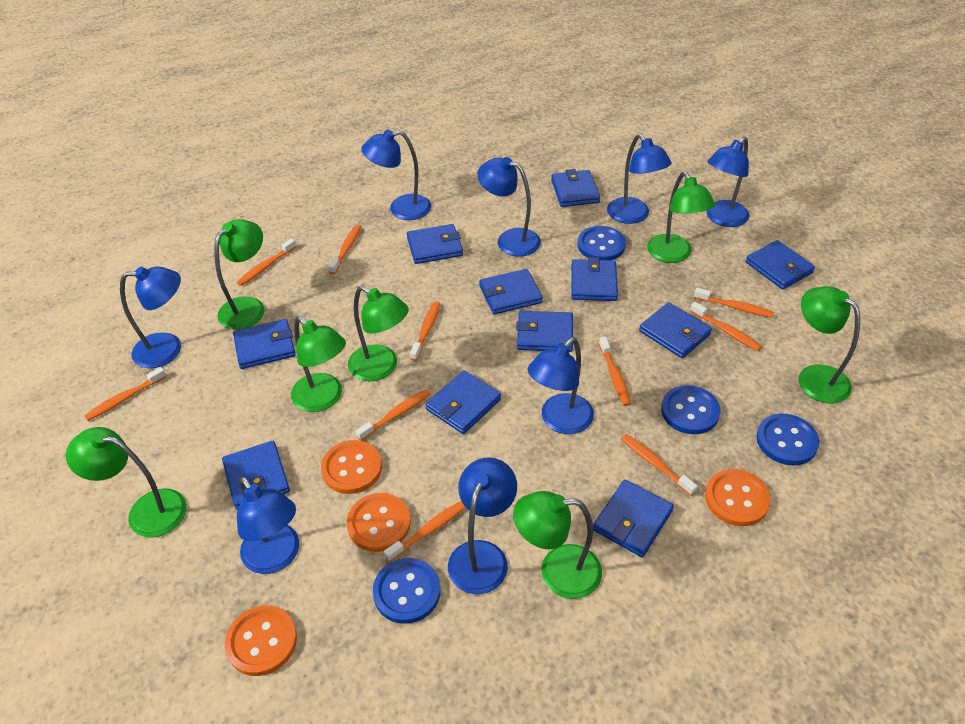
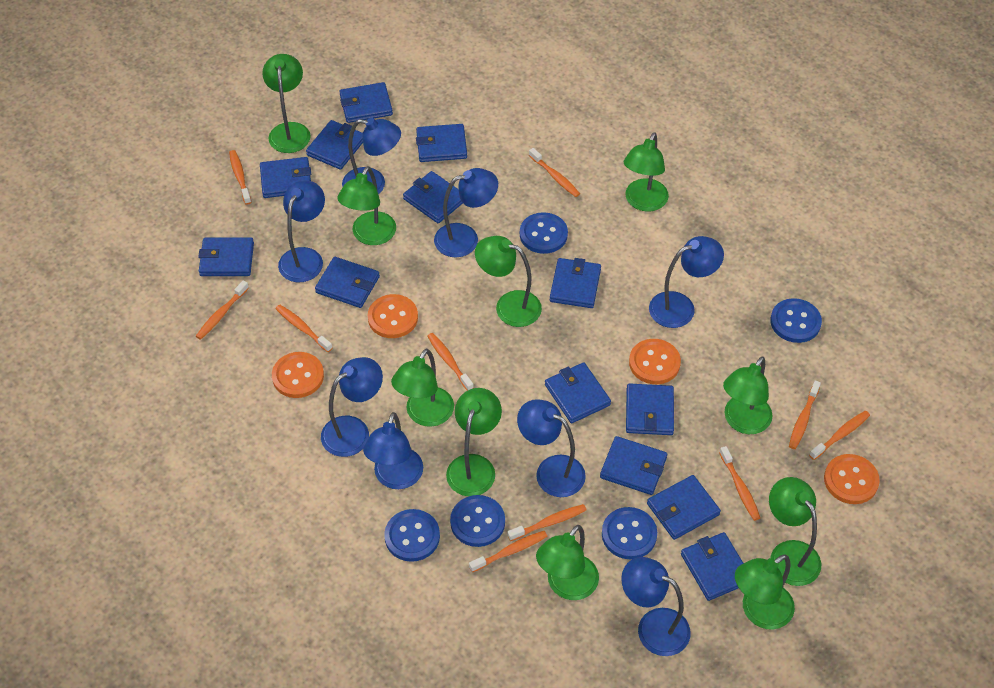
blue button: [373,558,441,624] [577,226,626,260] [661,385,720,434] [756,413,819,465] = 4 -> [384,509,440,562] [450,495,505,547] [520,212,568,254] [602,507,657,559] [770,298,822,343] = 5
blue wallet: [222,441,290,510] [233,319,296,369] [407,224,463,264] [426,370,501,434] [479,269,543,315] [516,311,573,352] [551,169,600,207] [571,257,618,301] [593,480,674,557] [639,302,712,358] [746,240,815,289] = 11 -> [198,237,254,276] [260,157,311,198] [306,120,363,170] [315,257,380,308] [339,82,393,123] [403,171,463,223] [416,124,467,162] [545,362,611,423] [550,258,601,308] [600,436,667,495] [626,383,674,435] [647,475,721,540] [681,532,744,601] = 13
green lamp: [66,427,187,538] [214,219,265,330] [291,316,346,412] [348,286,409,381] [513,491,602,599] [647,172,715,263] [799,286,860,403] = 7 -> [262,54,311,153] [337,166,396,245] [391,349,454,427] [446,388,502,496] [475,236,542,327] [536,525,599,600] [624,132,669,211] [723,357,773,434] [735,554,795,630] [769,477,821,586] = 10

